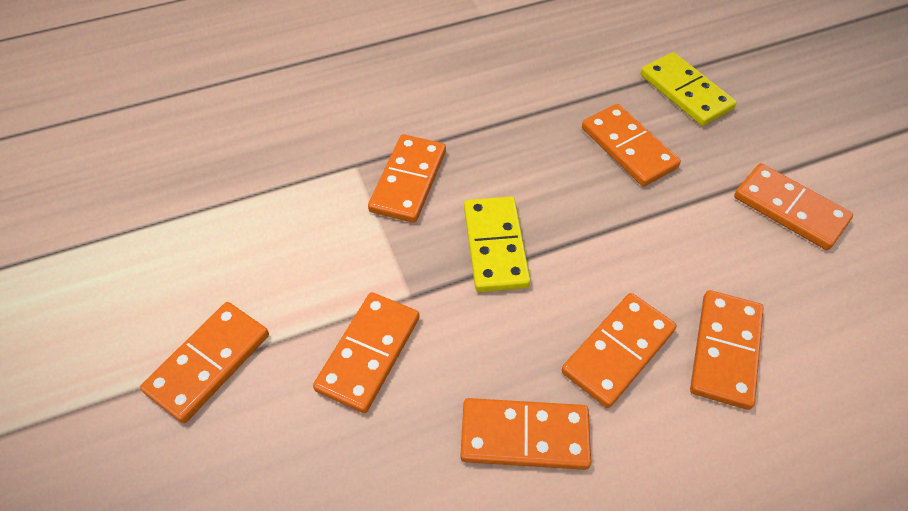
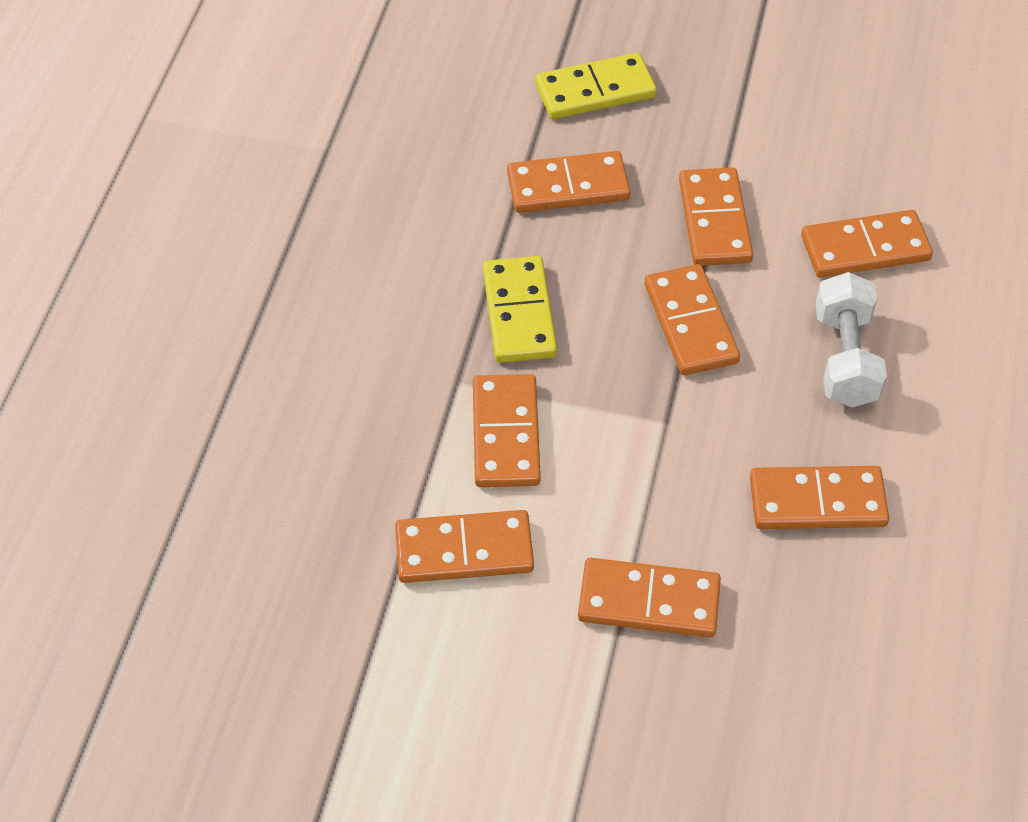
white dumbbell: none = 0 -> [816,272,887,408] = 1

